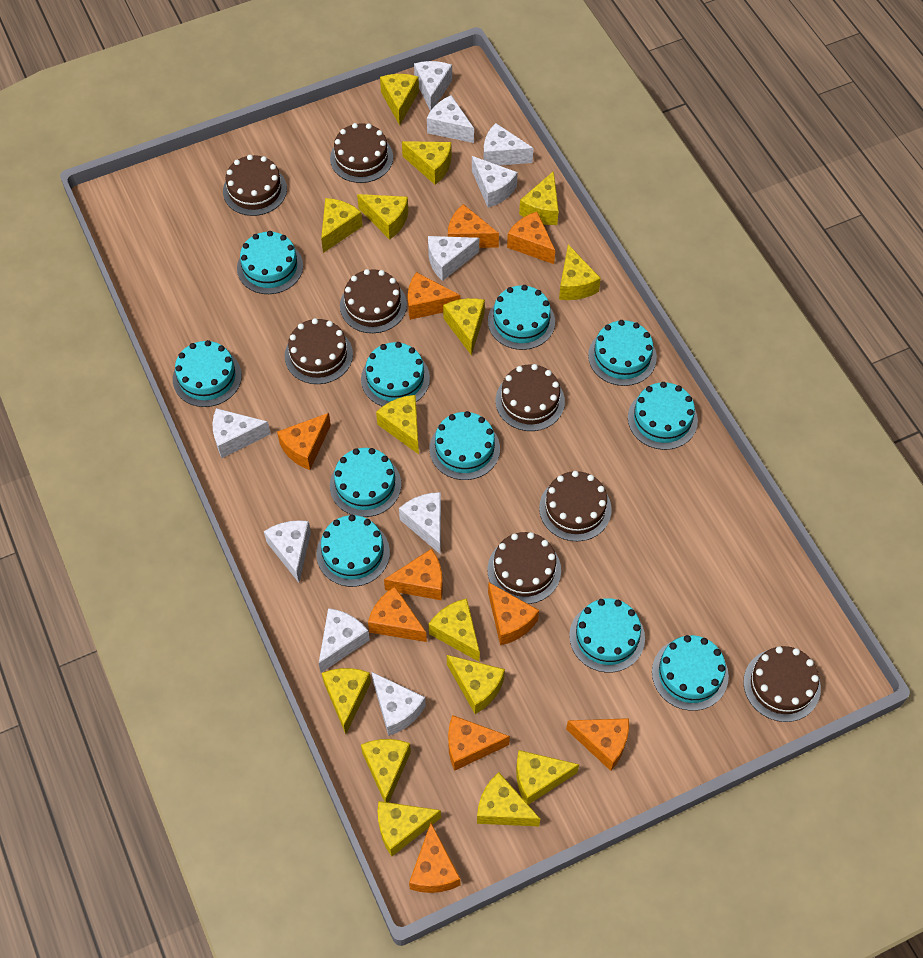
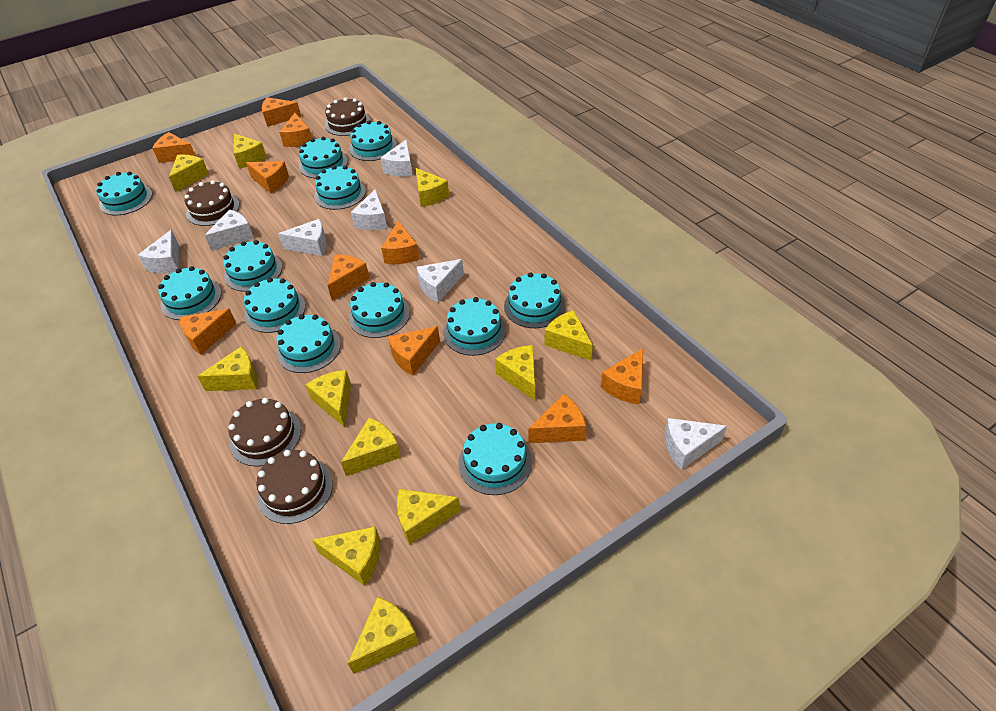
brown cake: [223,155,287,216] [285,318,353,384] [330,123,393,183] [340,269,407,333] [487,532,561,604] [495,364,565,431] [539,471,612,541] [743,646,821,722] = 8 -> [185,180,239,226] [228,398,301,466] [257,450,333,524] [325,98,371,136] = 4
turquoise cake: [173,340,242,407] [237,231,303,294] [316,515,390,587] [330,448,401,517] [361,342,430,406] [430,411,500,480] [488,285,555,350] [569,598,645,672] [588,320,657,386] [628,382,698,450] [652,635,729,711] = 11 -> [96,172,152,215] [158,266,221,320] [223,240,282,292] [244,278,306,333] [276,314,341,373] [299,137,348,178] [314,165,366,210] [349,121,397,161] [349,282,410,338] [443,297,506,356] [458,423,532,495] [504,272,565,328] = 12
white cheese: [213,408,271,458] [264,520,311,583] [319,608,370,673] [371,672,426,736] [399,492,441,555] [414,61,452,111] [427,95,474,143] [428,236,479,281] [472,156,518,208] [484,123,533,165] = 10 -> [138,230,179,273] [205,210,254,251] [278,219,327,256] [351,189,387,230] [381,139,413,176] [416,259,464,303] [664,418,727,470] = 7
yellow cheese: [321,198,363,253] [322,668,371,734] [357,194,408,240] [361,739,411,803] [376,395,419,454] [378,801,441,856] [380,74,419,125] [402,141,451,185] [429,598,480,662] [443,298,485,356] [447,655,505,714] [477,772,540,826] [516,750,579,805] [519,171,559,225] [559,245,601,300] = 15 -> [169,155,209,192] [197,346,258,391] [234,134,267,169] [306,370,351,427] [312,526,381,586] [341,417,401,476] [348,596,419,674] [397,489,461,545] [416,168,449,207] [495,345,535,400] [545,310,593,361] = 11

